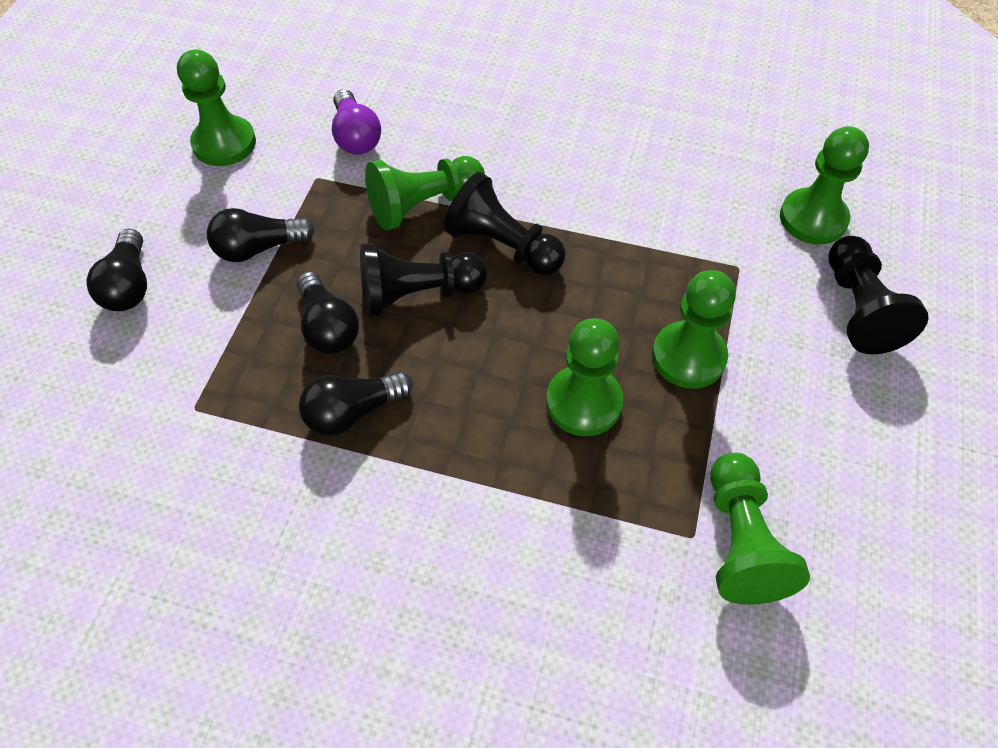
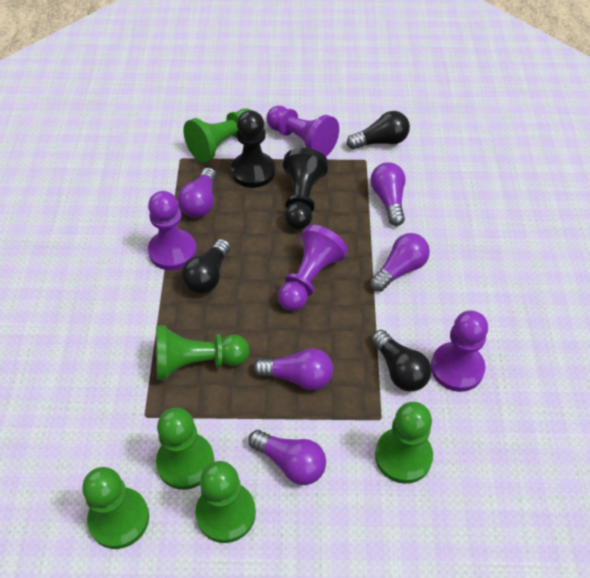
black light bulb: [86,229,147,311] [207,208,315,262] [296,272,359,354] [299,371,413,436] = 4 -> [181,239,231,294] [347,111,410,150] [371,330,432,392] = 3
black pawn: [360,243,487,317] [443,172,565,275] [828,236,929,354] = 3 -> [231,110,275,188] [283,148,328,230] = 2
purple light bulb: [332,89,381,155] = 1 -> [178,167,217,218] [248,430,326,485] [253,348,333,390] [370,162,406,226] [370,233,430,292] = 5
purple pawn: none = 0 -> [148,191,196,270] [266,106,339,157] [278,225,348,311] [431,311,488,392] = 4

